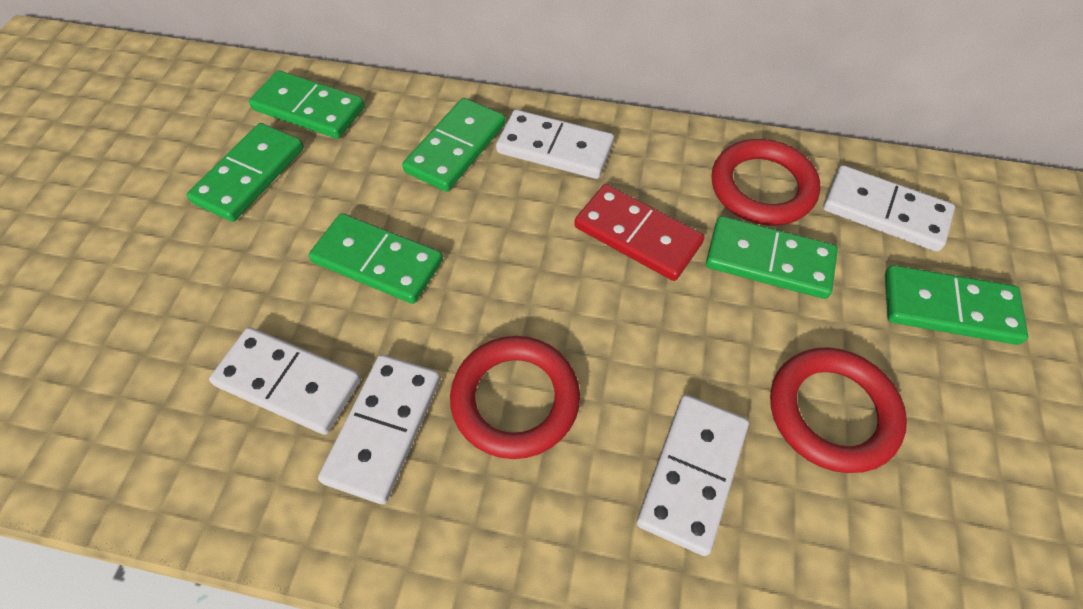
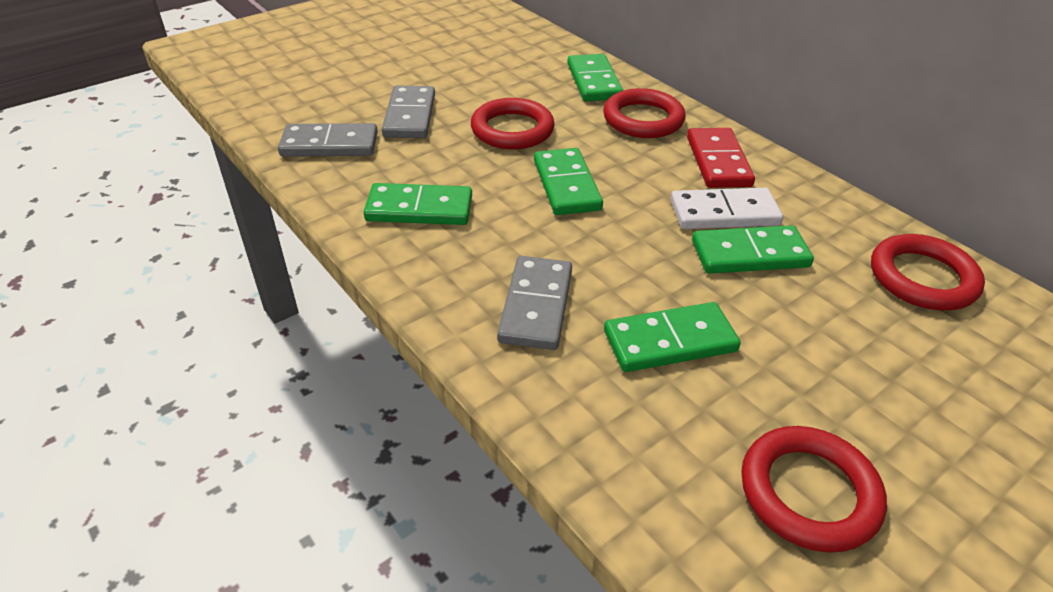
green domino: [187,123,304,222] [249,70,365,139] [309,213,443,304] [402,98,506,192] [706,216,838,299] [885,265,1028,345] = 6 -> [363,183,472,225] [534,148,603,215] [567,54,623,101] [604,302,741,372] [692,225,814,274] = 5
grey domino: none = 0 -> [278,123,378,157] [382,86,435,138] [497,256,572,350] = 3
red ring: [450,336,580,459] [711,139,820,225] [770,347,907,473] = 3 -> [471,98,555,149] [603,88,686,138] [741,426,887,553] [871,234,985,310] = 4
white domino: [209,327,361,435] [318,355,441,504] [496,110,614,179] [636,395,749,556] [823,165,955,252] = 5 -> [670,188,783,229] = 1

